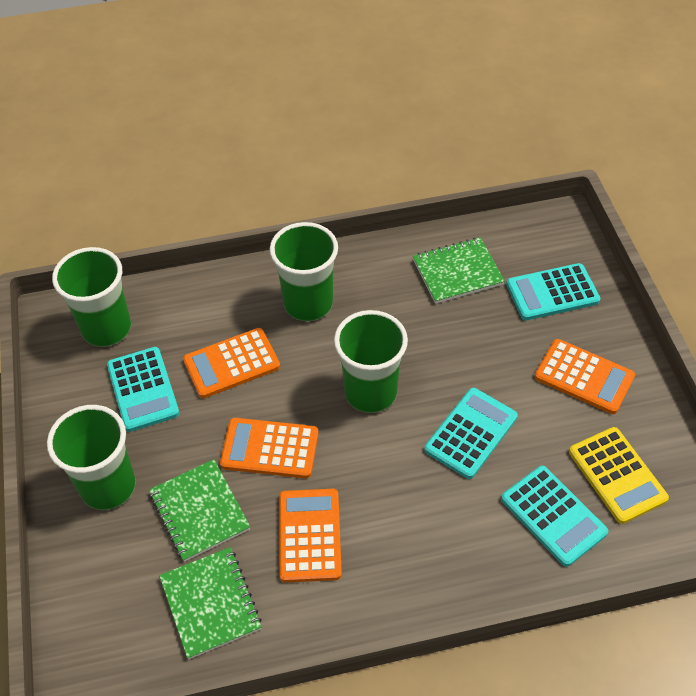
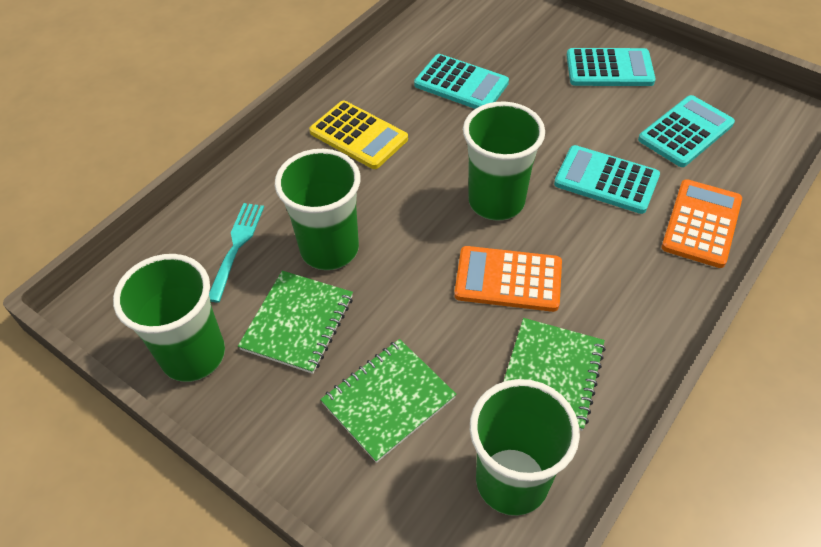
orange calculator: [183,328,280,399] [220,418,319,478] [279,489,342,583] [534,339,635,414] = 4 -> [454,246,562,312] [661,179,742,268] = 2
turquoise fork: none = 0 -> [209,203,264,302] = 1

